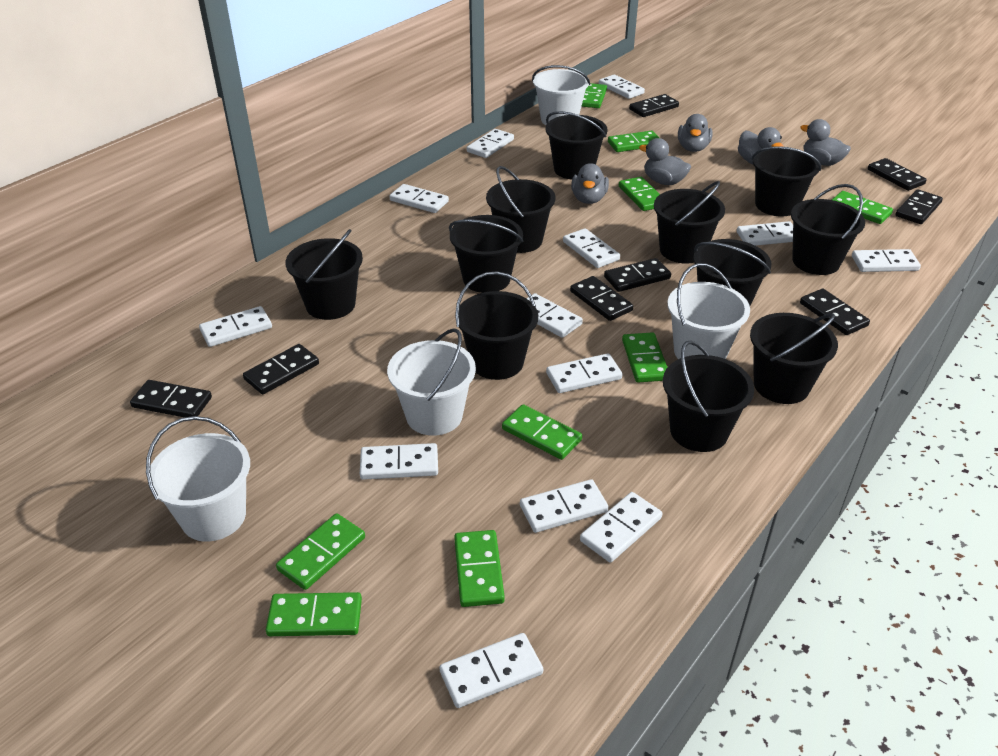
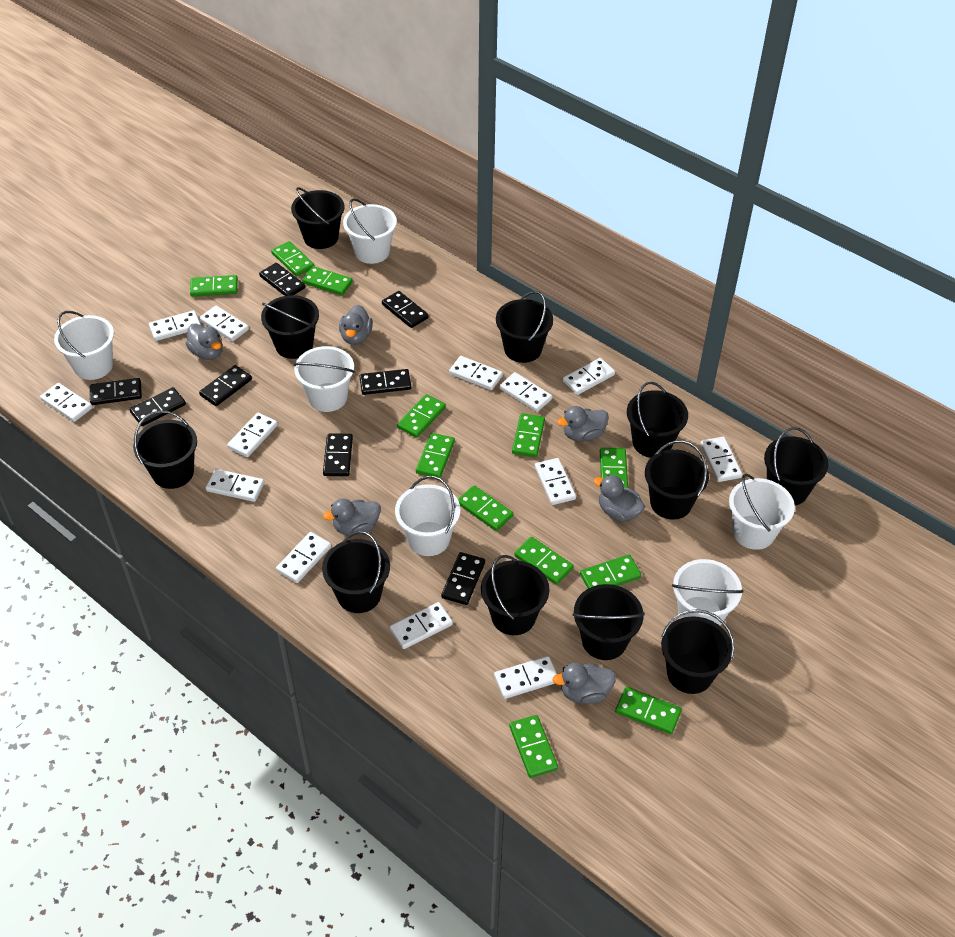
green domino: [266,592,362,636] [276,513,365,590] [454,530,505,607] [502,404,582,460] [581,83,607,108] [608,131,659,152] [619,177,660,211] [622,332,667,383] [832,191,893,224] = 9 -> [190,275,238,297] [271,241,315,276] [302,266,353,295] [397,394,446,438] [416,433,455,478] [458,485,513,531] [509,715,558,778] [512,413,545,457] [514,537,574,585] [580,555,641,589] [600,448,628,488] [615,686,682,734] = 12
grey duck: [571,163,609,204] [639,138,691,185] [678,114,713,152] [738,127,784,164] [800,119,851,166] = 5 -> [186,324,223,360] [323,498,381,536] [339,305,373,345] [552,663,616,704] [557,406,609,442] [594,475,645,522] = 6
white bucket: [146,416,250,541] [387,328,476,436] [532,65,590,125] [667,263,750,359] = 4 -> [54,311,114,380] [293,346,355,412] [343,198,397,264] [395,476,461,556] [672,559,743,626] [729,474,795,550] = 6

